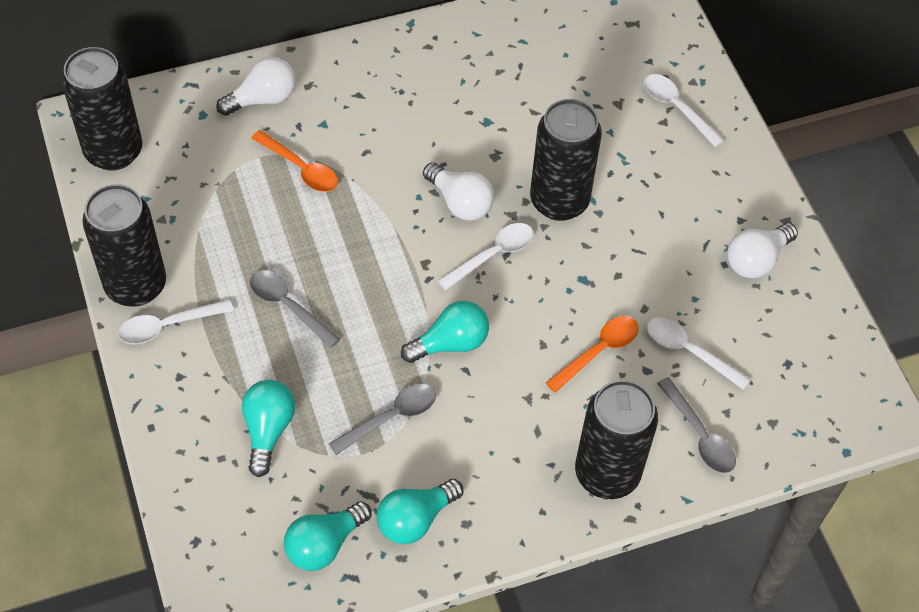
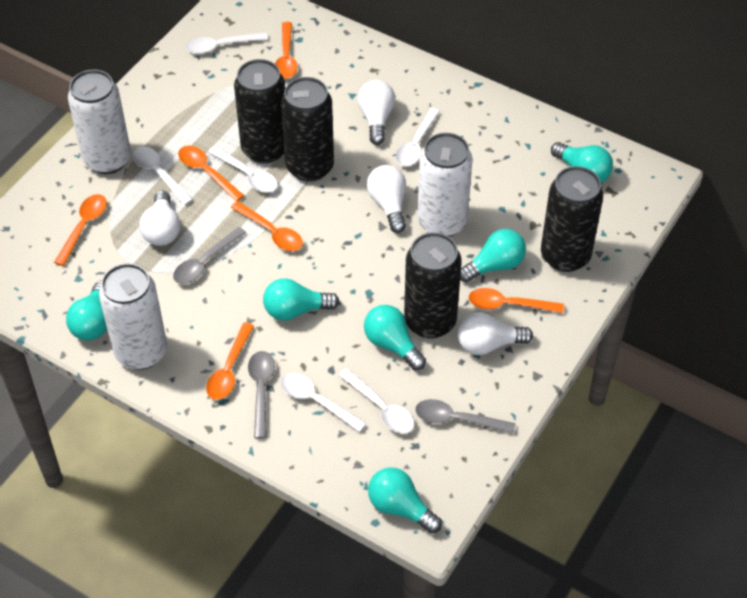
orange spoon: [251,130,338,192] [546,316,639,393] = 2 -> [54,194,107,266] [178,146,244,201] [206,322,254,400] [231,201,303,251] [275,22,298,78] [469,288,564,313] = 6
turquoise light bulb: [242,380,295,477] [284,501,371,571] [377,479,463,544] [401,300,489,363] = 4 -> [66,281,107,341] [263,278,340,321] [364,305,426,370] [368,467,442,534] [460,229,526,283] [551,142,613,183] = 6
white can: none = 0 -> [68,70,131,174] [99,263,167,370] [417,133,472,237] = 3
white light bulb: [216,57,296,116] [423,162,494,221] [727,223,798,278] = 3 -> [140,190,180,246] [357,80,395,145] [367,165,406,233] [457,312,533,355] = 4
white spoon: [118,299,234,344] [438,223,533,290] [644,74,724,148] [647,317,750,390] = 4 -> [132,146,193,205] [186,33,268,54] [208,146,278,193] [280,373,367,432] [339,368,414,434] [396,108,440,167] = 6

